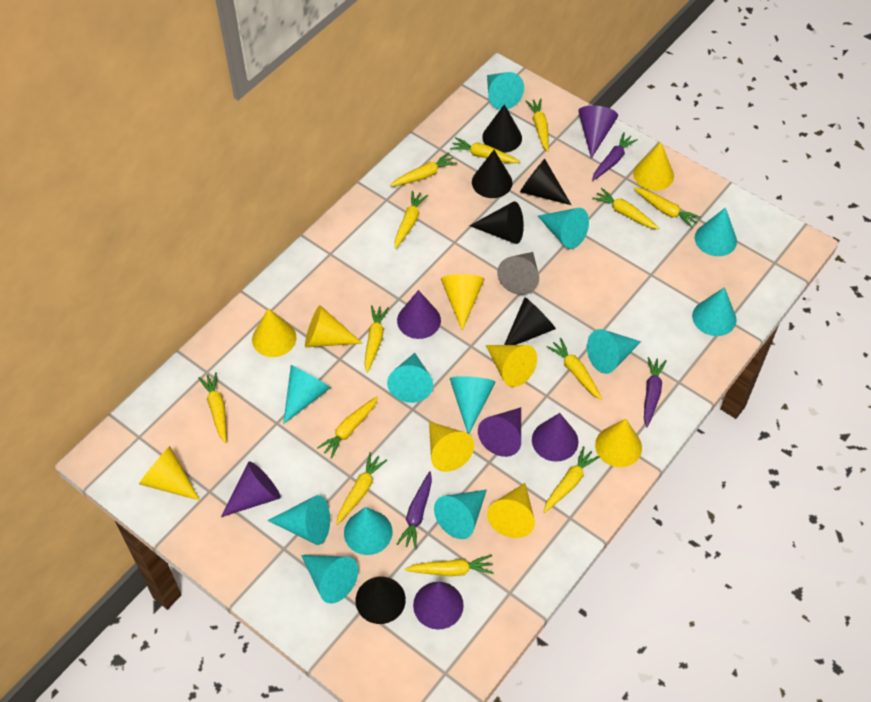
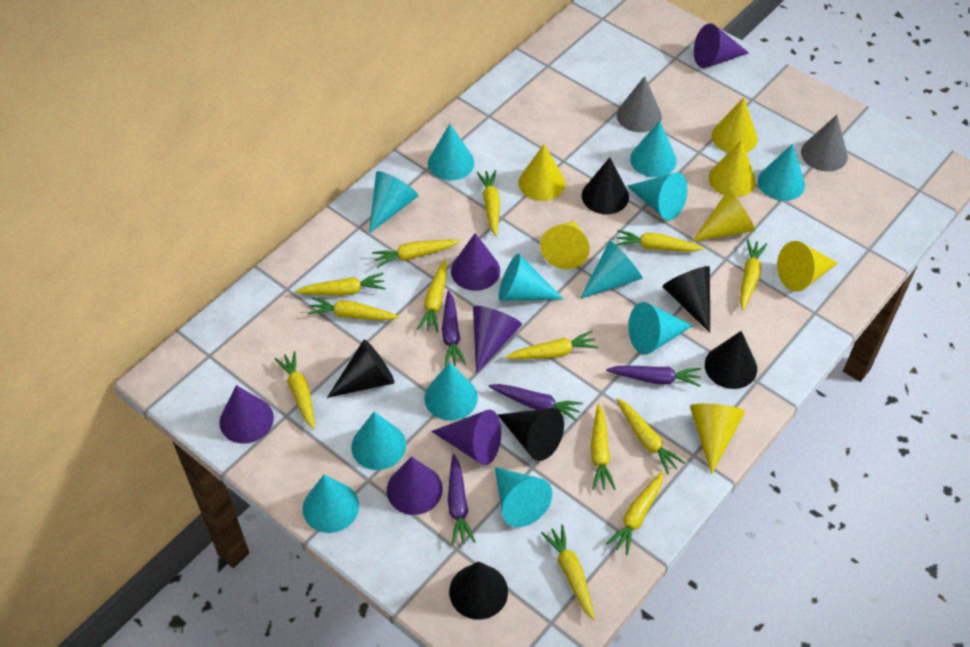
grey cone: [497,252,539,295] = 1 -> [617,76,662,132] [801,115,848,172] = 2
purple carrot: [397,471,432,549] [592,132,638,181] [644,357,667,427] = 3 -> [442,290,466,367] [448,454,476,545] [489,384,583,421] [606,366,701,387] = 4
yellow cone: [139,446,200,500] [252,308,296,357] [305,305,363,347] [429,421,474,472] [441,274,484,330] [486,345,537,387] [487,483,535,538] [595,419,642,467] [633,142,674,190] = 9 -> [518,144,565,201] [540,221,590,269] [690,403,745,474] [691,190,755,242] [709,140,756,197] [711,97,758,153] [777,241,838,292] = 7

